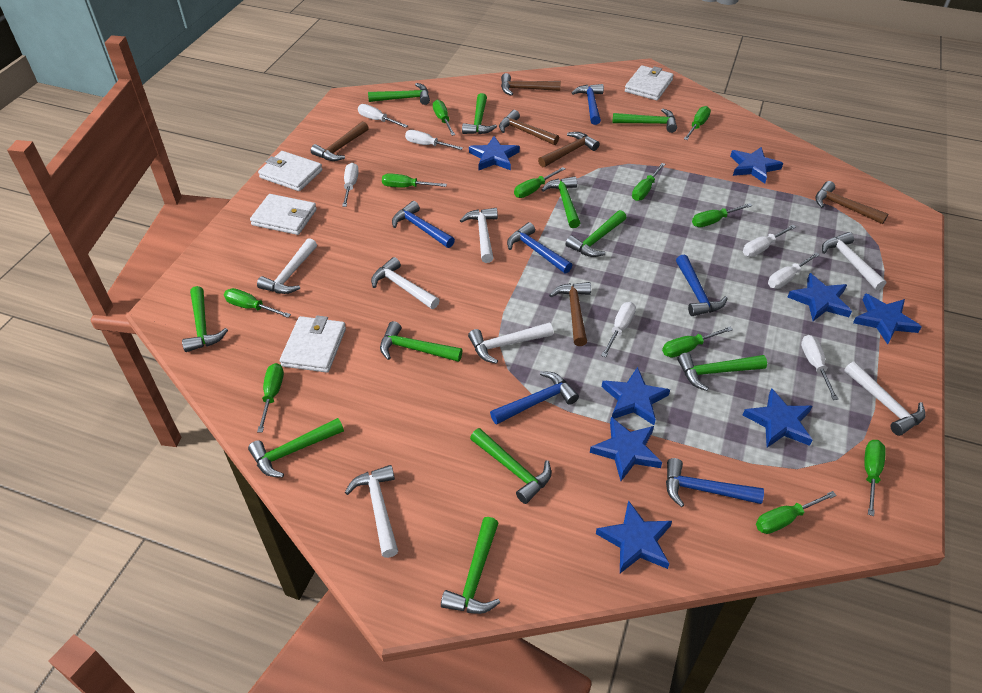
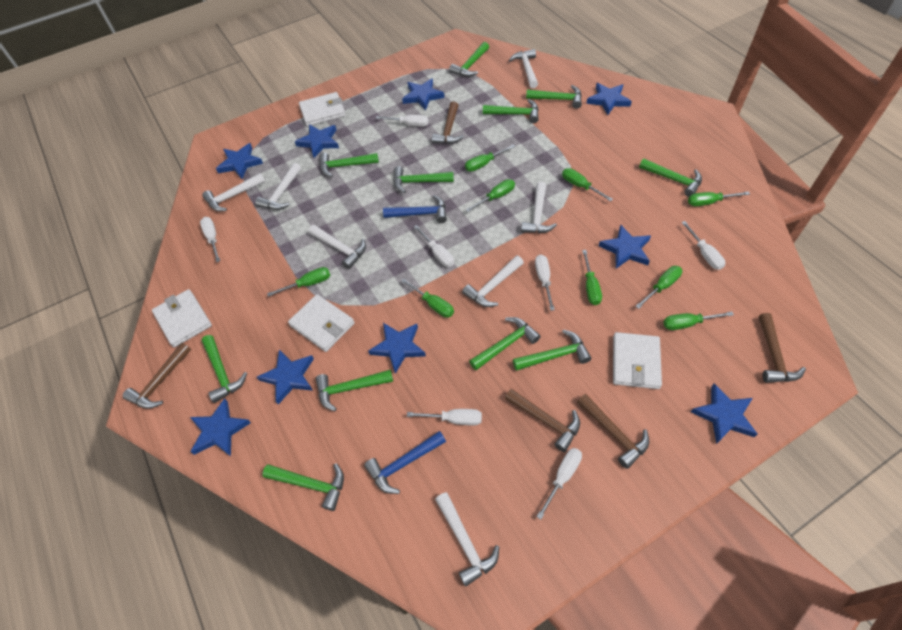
blue hammer: [392,201,455,248] [490,371,579,424] [507,222,572,274] [572,84,604,125] [666,458,764,507] [676,254,728,316] = 6 -> [364,431,446,494] [383,195,447,223] = 2
blue star: [469,136,520,170] [590,417,662,481] [596,500,672,573] [602,367,670,425] [730,147,783,184] [743,388,812,448] [788,273,852,321] [853,293,921,345] = 8 -> [190,398,251,456] [216,143,263,179] [257,350,314,404] [295,124,339,158] [368,323,426,374] [402,78,444,110] [586,83,632,115] [599,225,651,269] [691,383,757,444] = 9
brown hammer: [311,121,369,161] [499,110,559,145] [501,73,561,96] [538,132,600,167] [549,282,591,346] [815,181,888,224] = 6 -> [123,343,191,409] [432,101,464,144] [505,389,580,452] [577,394,649,469] [758,313,806,383] = 5
green screwdriver: [224,288,291,318] [257,363,284,433] [382,173,447,188] [433,100,455,136] [514,167,565,198] [632,163,665,201] [662,327,733,358] [684,106,711,140] [692,203,752,227] [756,491,837,534] [865,440,886,516] = 11 -> [267,267,330,297] [401,278,454,318] [465,145,515,172] [466,179,515,212] [562,168,613,201] [582,250,602,305] [635,266,682,309] [663,311,734,330] [688,191,750,206] = 9

